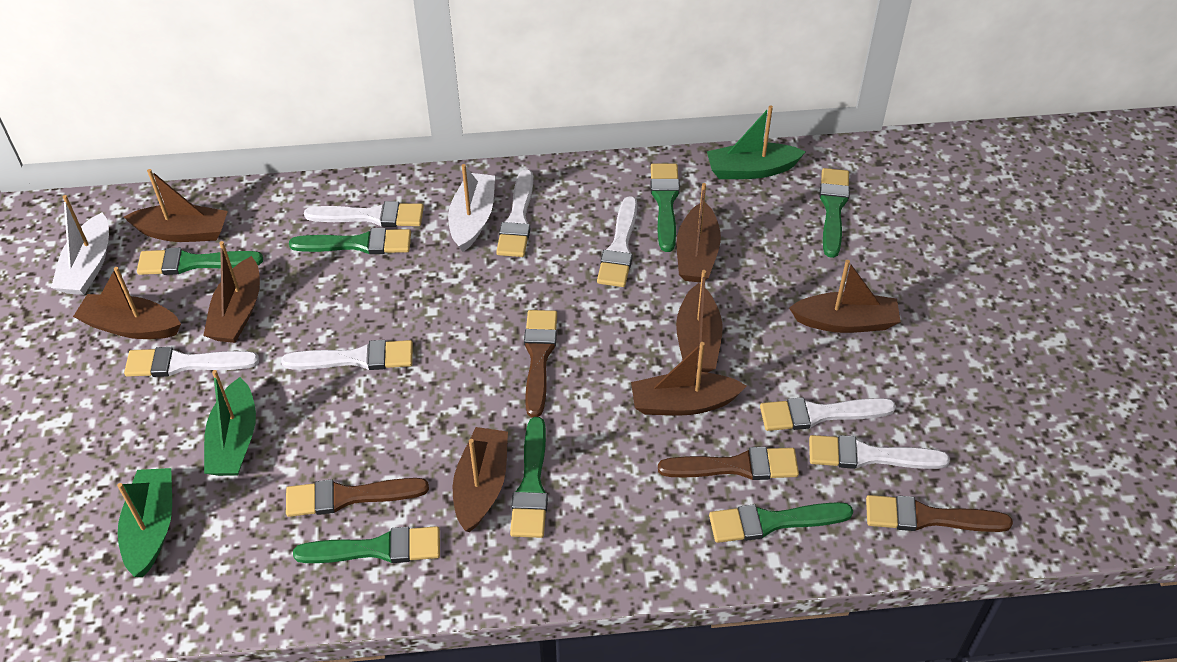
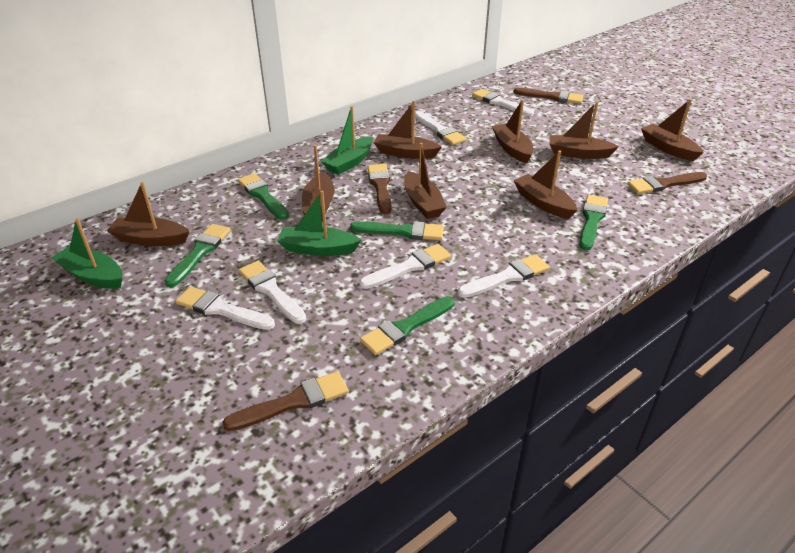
green brush: [137,248,263,275] [289,228,411,254] [293,526,440,563] [510,417,548,538] [651,163,680,252] [709,502,853,543] [820,168,850,258] = 7 -> [165,224,230,287] [238,173,289,220] [350,221,444,240] [360,296,455,355] [579,195,608,251] = 5
white boat: [51,195,109,295] [448,164,495,252] = 2 -> none = 0
white brush: [124,347,259,377] [281,340,413,370] [304,201,424,227] [496,169,533,257] [597,196,637,287] [760,397,896,431] [809,435,950,469] = 7 -> [175,286,275,330] [238,261,306,324] [359,244,451,289] [415,111,466,145] [457,254,550,298] [472,89,534,116] = 6

